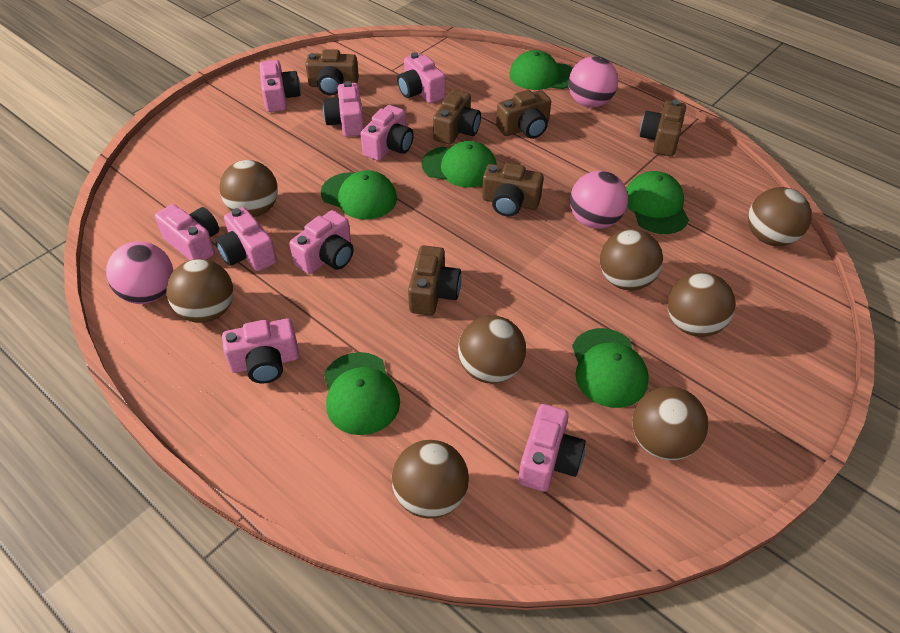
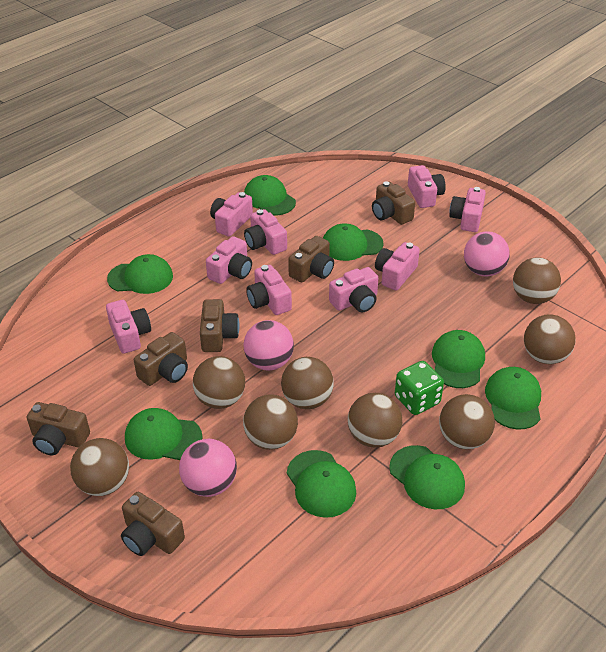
green cap: [321,170,397,220] [324,352,400,435] [421,141,497,188] [509,50,573,90] [572,328,649,408] [626,171,689,234] = 6 -> [107,254,173,294] [125,408,203,460] [244,175,296,215] [287,450,356,518] [323,223,384,261] [389,445,465,509] [432,330,485,388] [485,367,541,430] = 8
green dice: none = 0 -> [395,361,444,415] = 1

